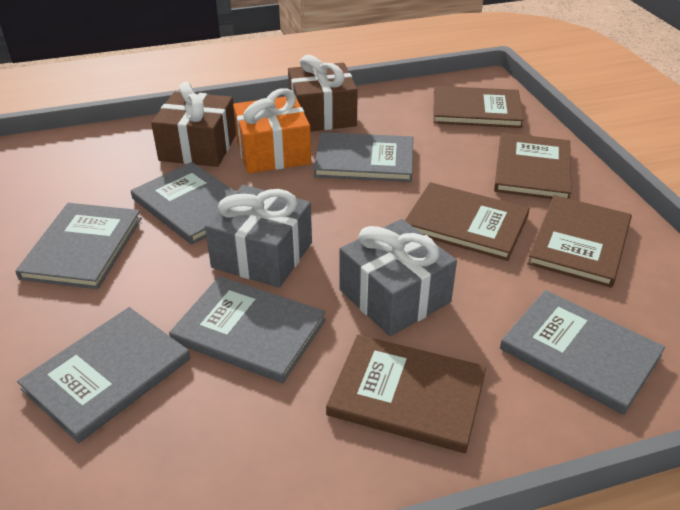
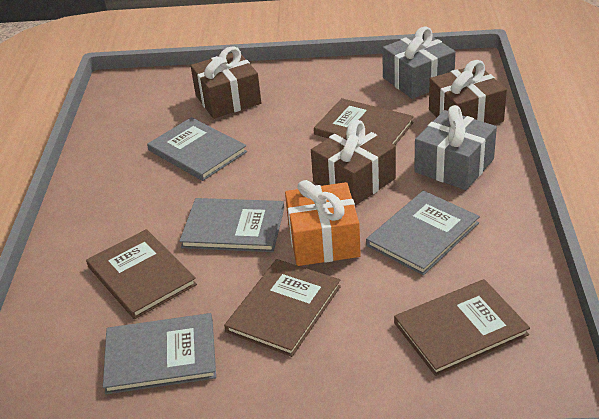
brown book: [326,335,486,453] [405,182,530,261] [433,86,524,128] [494,133,572,199] [527,195,632,288] = 5 -> [86,229,197,319] [224,259,341,357] [314,98,414,145] [394,279,530,376] = 4
brown gift: [151,82,236,167] [288,55,358,131] = 2 -> [191,46,261,119] [311,120,396,206] [429,60,507,125] = 3
grey book: [15,203,142,289] [17,307,190,443] [131,162,236,245] [169,276,326,383] [314,132,413,182] [500,290,665,415] = 6 -> [103,313,216,394] [147,117,247,181] [179,198,284,252] [366,190,480,275] = 4

